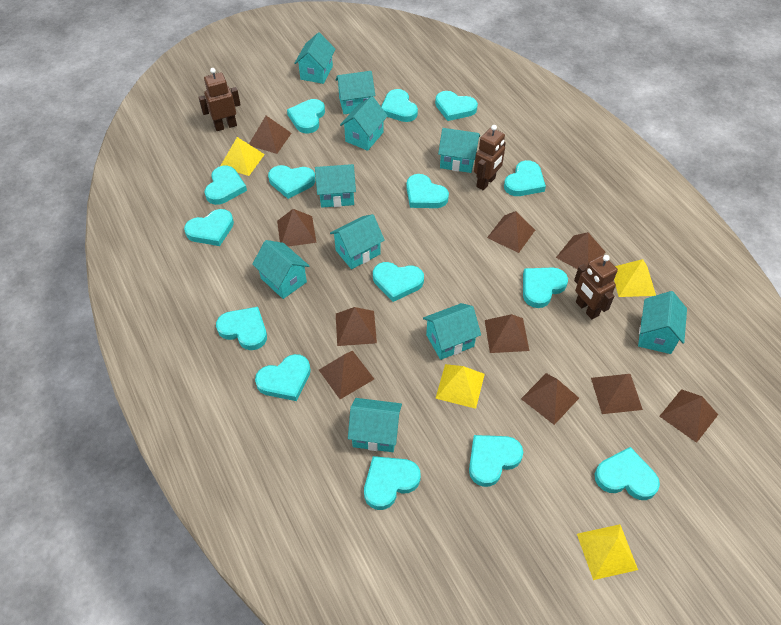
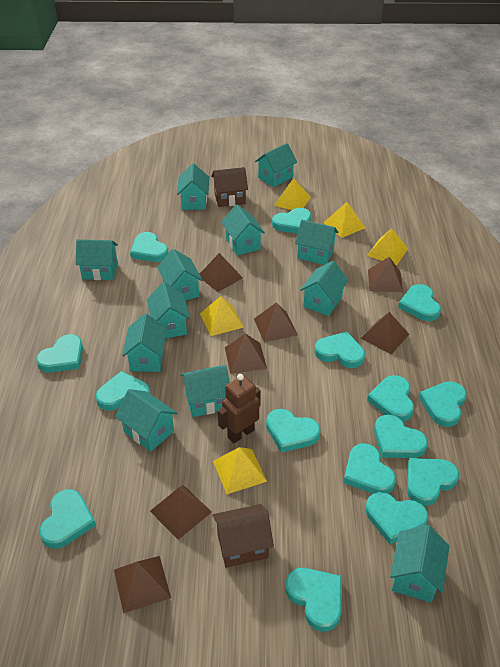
brown house: none = 0 -> [211,167,248,207] [213,504,274,568] = 2
brown pyramid: [249,116,291,154] [277,209,316,247] [319,351,374,399] [336,307,377,346] [485,314,529,353] [487,211,535,253] [521,373,579,425] [556,232,605,269] [591,374,643,414] [659,389,718,443] = 10 -> [114,556,171,613] [150,485,212,540] [200,253,243,292] [225,333,267,374] [254,302,298,342] [360,312,409,354] [368,257,403,292] = 7
brown robot: [198,68,241,131] [474,125,506,191] [574,255,618,319] = 3 -> [218,374,261,443] = 1
turquoise house: [252,240,309,299] [294,32,336,84] [315,164,356,208] [330,214,385,269] [335,71,375,114] [340,96,388,151] [348,398,402,452] [423,303,481,360] [438,128,480,173] [638,291,687,354] = 10 -> [76,239,118,280] [115,389,177,452] [122,314,167,372] [147,282,190,338] [157,249,203,300] [177,163,209,210] [181,365,230,417] [222,205,265,255] [255,143,297,187] [295,220,338,265] [300,261,349,316] [390,525,450,602] = 12
yellow pyramid: [220,137,265,176] [435,364,485,409] [577,524,638,580] [614,259,656,297] = 4 -> [200,296,244,336] [213,447,267,494] [274,178,311,210] [323,202,365,238] [367,228,408,266] = 5

